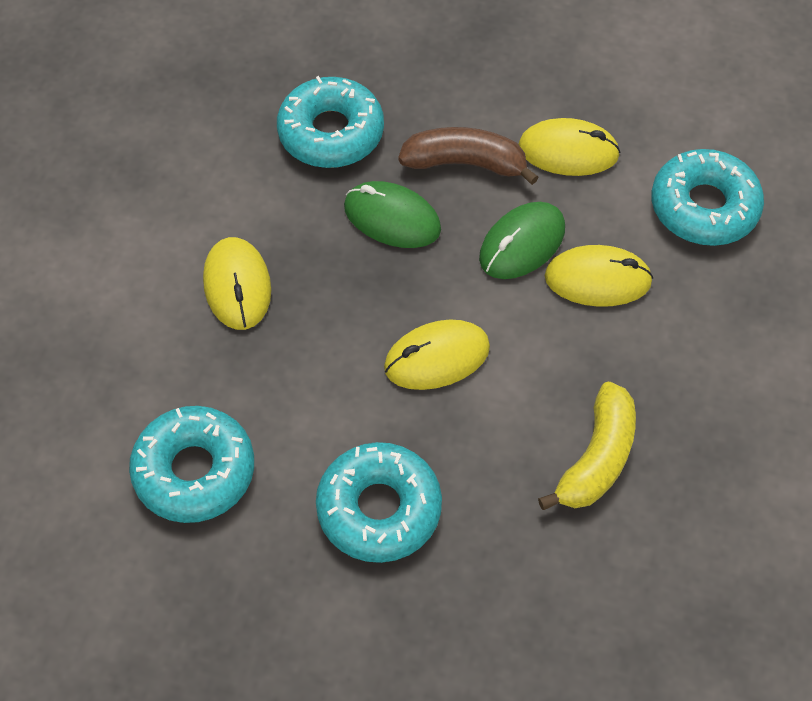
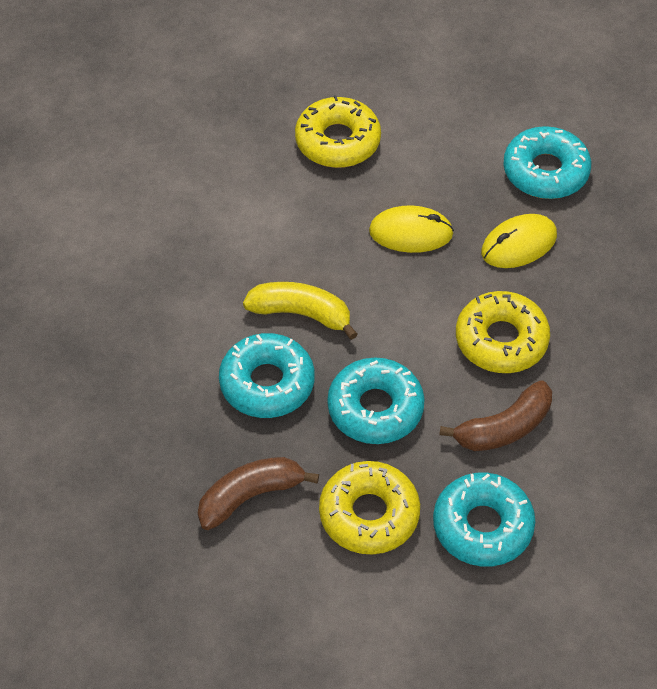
brown banana: [398,127,539,185] = 1 -> [198,457,319,530] [439,380,552,451] = 2
green mouse: [344,181,441,248] [479,202,565,279] = 2 -> none = 0
yellow donut: none = 0 -> [295,95,381,168] [319,461,420,555] [456,291,550,373] = 3
yellow mouse: [203,237,271,330] [384,320,490,390] [518,118,621,176] [545,245,653,307] = 4 -> [369,206,454,253] [481,214,557,268] = 2

